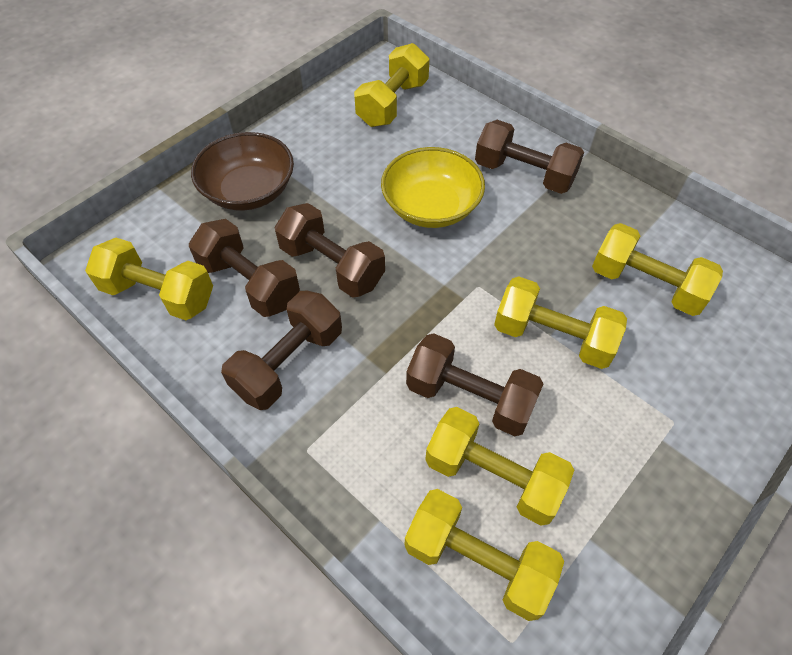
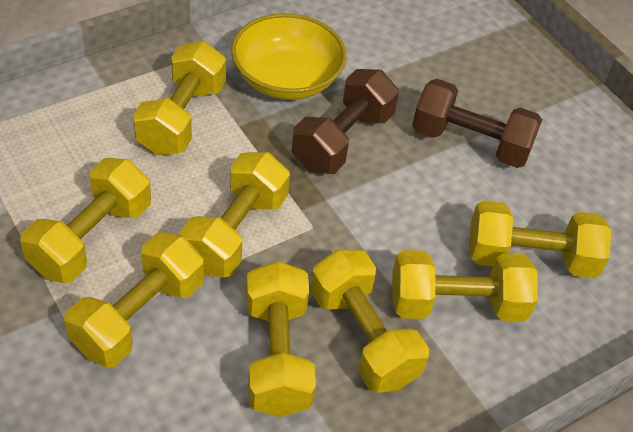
brown bowl: [191,132,294,211] = 1 -> none = 0
brown dumbbell: [189,219,300,317] [221,291,342,410] [274,203,385,298] [406,333,544,436] [475,120,584,194] = 5 -> [292,69,399,174] [412,79,542,168] = 2
yellow dumbbell: [85,238,213,320] [354,43,429,127] [405,489,564,621] [425,407,574,526] [494,276,627,369] [592,223,723,316] = 6 -> [20,158,151,283] [64,232,204,368] [133,41,226,155] [180,152,290,277] [246,261,316,417] [310,249,429,393] [392,250,538,322] [469,200,611,278] = 8

